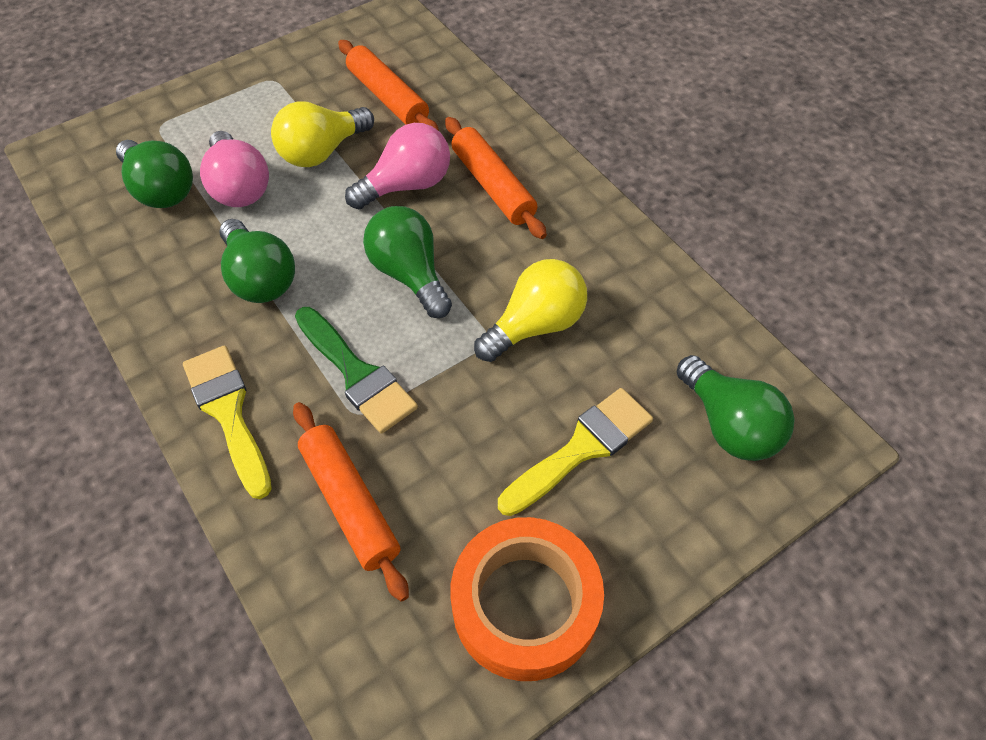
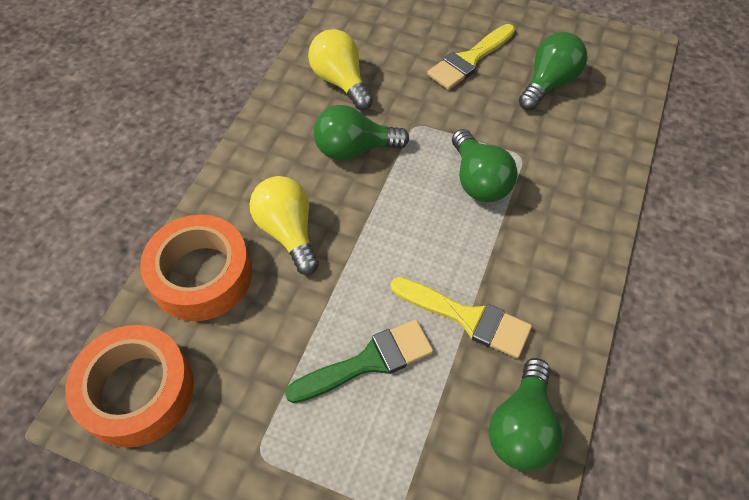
orange rolling pin: [293,402,409,602] [338,40,439,131] [445,117,547,239] = 3 -> none = 0
orange tape: [450,517,604,681] = 1 -> [65,325,194,448] [140,215,252,321] = 2
pink light bulb: [200,131,269,207] [345,123,450,209] = 2 -> none = 0

